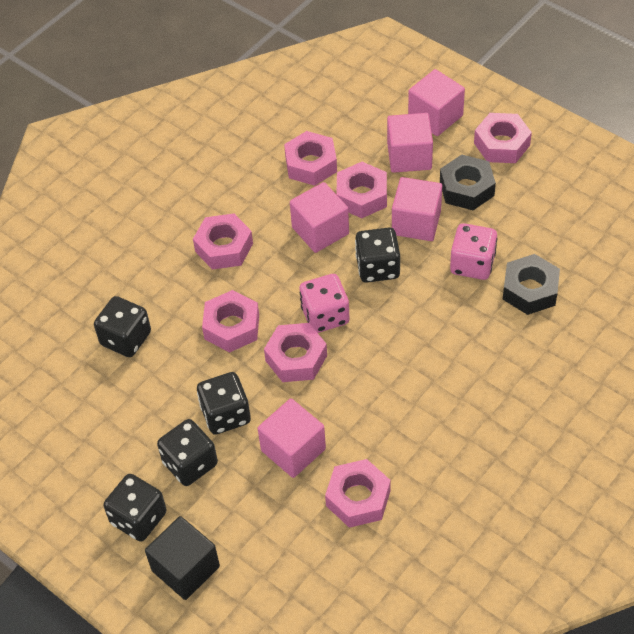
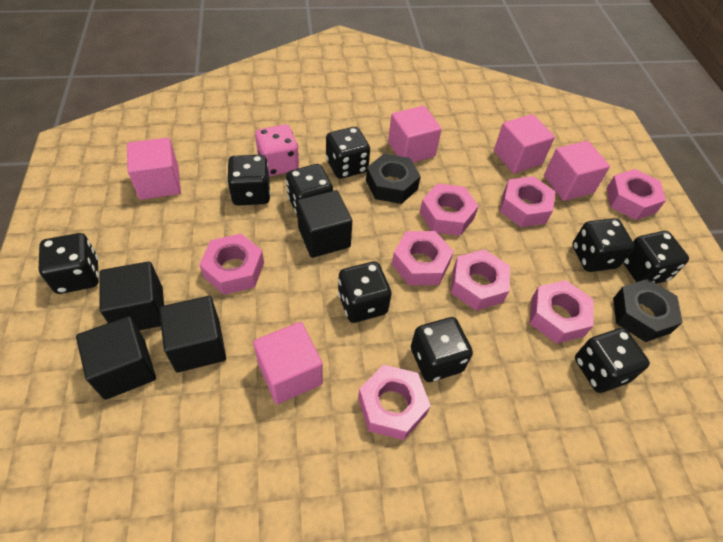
black cube: [145,516,220,600] = 1 -> [76,316,156,400] [99,261,164,330] [159,296,226,372] [297,190,352,258] = 4
black dice: [94,296,151,357] [103,474,167,542] [157,419,218,486] [197,372,251,435] [355,227,400,283] = 5 -> [39,233,99,294] [227,155,270,206] [286,164,333,215] [326,127,370,179] [338,261,392,323] [411,317,473,382] [572,218,634,272] [575,328,650,393] [623,231,689,284] = 9
pink dice: [300,274,350,333] [450,223,498,280] = 2 -> [255,125,299,176] = 1
pink nut: [193,214,253,270] [202,290,259,353] [264,323,327,382] [284,131,337,186] [325,459,391,528] [336,162,387,218] [474,113,532,163] = 7 -> [199,234,264,295] [358,365,431,440] [392,231,454,286] [420,183,479,236] [451,249,510,311] [500,176,555,227] [530,280,594,344] [606,169,666,220] = 8

